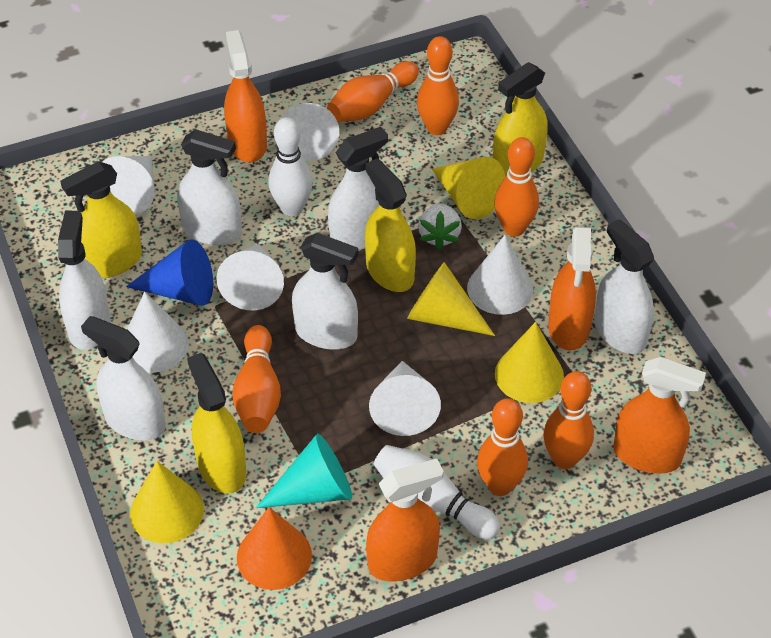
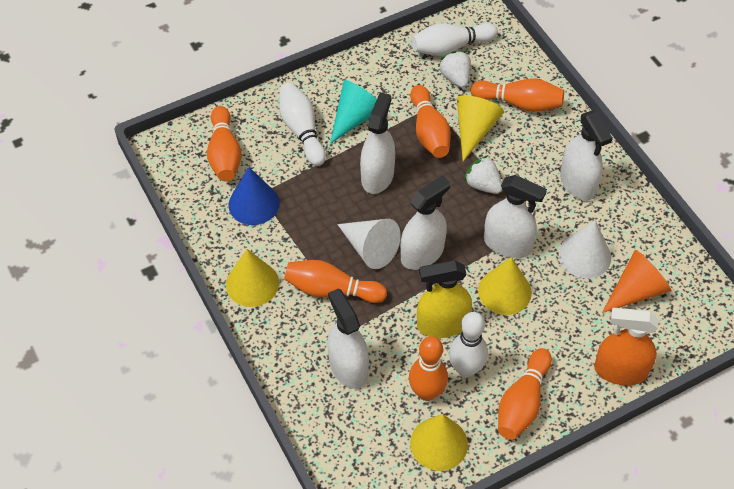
orange spray bottle: [224,30,267,162] [366,459,444,582] [548,227,596,350] [613,357,706,474] = 4 -> [594,308,659,386] = 1
white bowling pin: [268,117,313,216] [374,445,500,539] = 2 -> [279,83,326,166] [411,23,498,56] [449,312,488,377] = 3
white cone: [102,156,154,215] [127,292,189,373] [216,244,284,310] [280,103,339,161] [369,361,441,436] [467,235,533,315] = 6 -> [337,219,401,269] [559,220,611,278] = 2
white spray bottle: [58,211,110,350] [81,316,166,441] [177,129,242,245] [292,233,358,350] [328,126,388,250] [594,219,654,354] = 6 -> [327,288,369,389] [360,92,395,194] [400,176,451,270] [484,175,547,258] [560,111,613,201] = 5
white strawberry: [418,203,462,250] = 1 -> [438,51,471,88] [464,155,502,194] = 2
yellow spray bottle: [60,161,142,278] [187,353,246,494] [365,158,416,292] [493,62,548,176] = 4 -> [417,260,472,338] = 1

